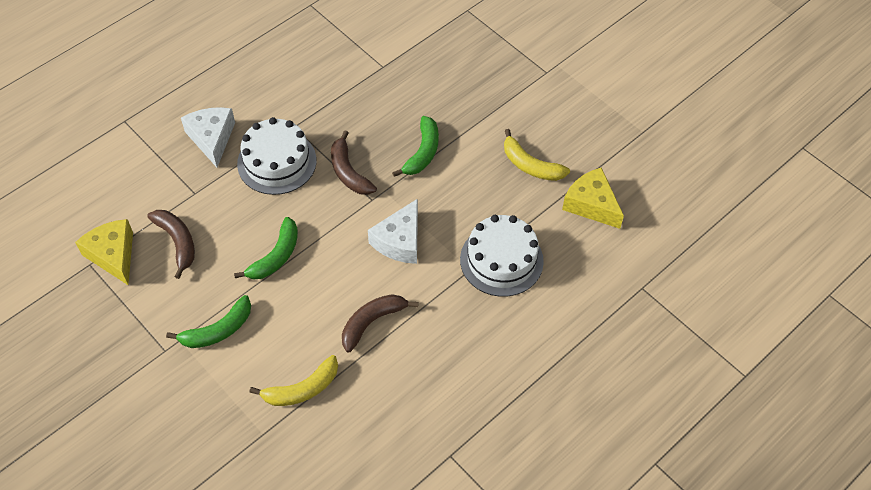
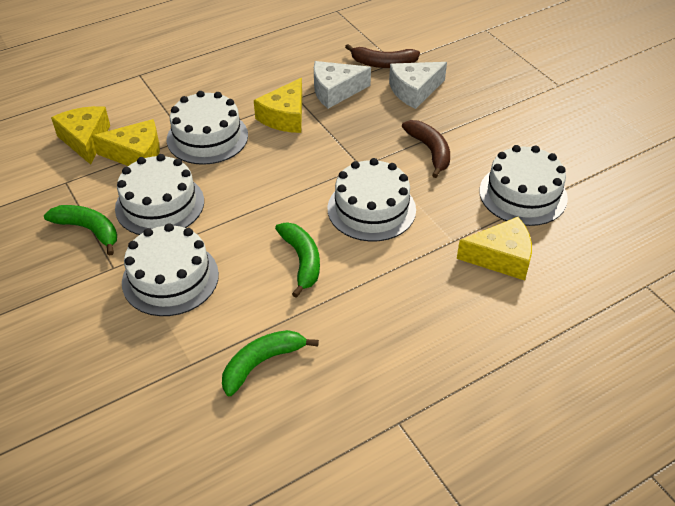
brown banana: [147,210,195,279] [331,131,377,195] [342,294,418,352] = 3 -> [345,44,420,68] [402,120,450,178] = 2
white cake: [237,117,317,195] [460,215,544,297] = 2 -> [115,154,204,235] [122,223,219,316] [167,91,248,165] [328,158,416,242] [479,145,568,226] = 5
yellow banana: [249,355,338,406] [504,129,570,181] = 2 -> none = 0
yellow cheese: [75,219,133,285] [562,167,624,229] = 2 -> [51,106,110,165] [92,119,160,166] [254,78,302,133] [457,217,532,280] = 4

